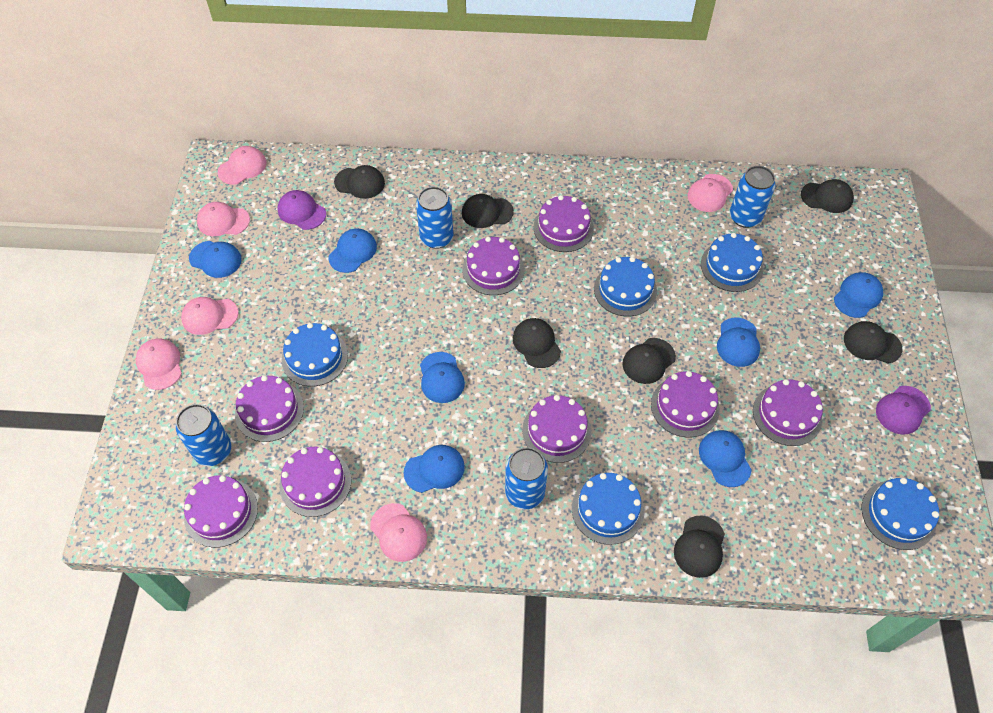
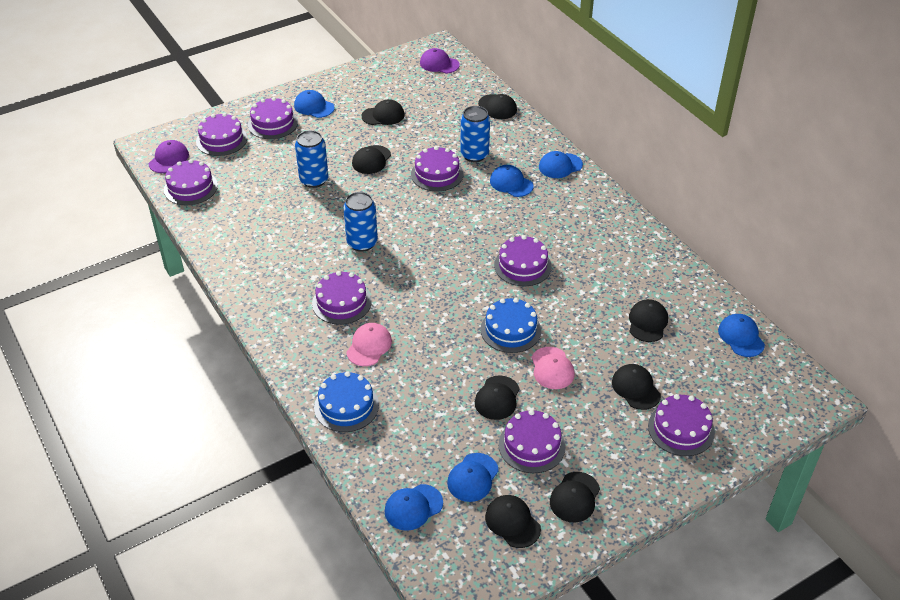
black cap: [334,165,385,199] [462,194,514,228] [513,318,561,368] [623,338,676,384] [674,516,725,578] [801,179,854,213] [844,321,902,364] = 7 -> [352,145,391,174] [362,99,405,125] [475,375,520,420] [478,94,517,119] [485,495,541,548] [550,472,600,523] [612,364,661,410] [629,299,668,342] = 8
blue cake: [282,323,348,386] [572,473,644,545] [594,257,657,316] [701,233,763,292] [862,478,939,550] = 5 -> [314,371,379,432] [480,298,541,353] = 2
blue can: [176,404,231,466] [416,186,453,249] [505,447,548,509] [730,166,776,228] = 4 -> [295,130,329,188] [343,192,378,252] [460,106,490,162] = 3
blue cap: [189,241,242,278] [329,228,377,273] [404,445,465,493] [420,352,465,403] [699,430,752,487] [717,318,760,367] [834,272,883,318] = 7 -> [294,90,334,118] [384,484,443,531] [447,453,499,502] [490,165,533,197] [539,151,583,178] [718,314,765,357] = 6
pink cap: [136,339,182,390] [181,297,239,335] [197,202,250,236] [217,146,266,185] [370,503,427,562] [688,174,733,212] = 6 -> [346,323,392,366] [532,347,575,389] = 2

